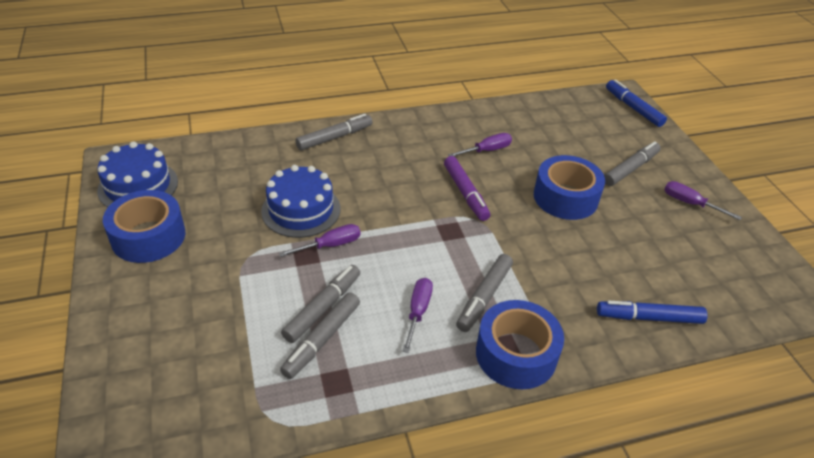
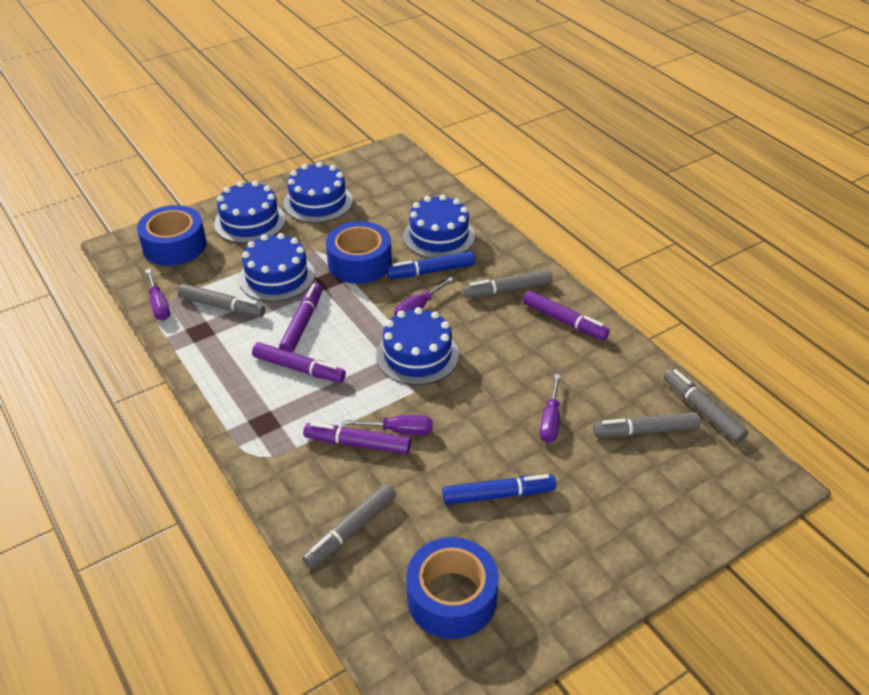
blue cake: [97,142,178,207] [261,165,340,238] = 2 -> [214,181,286,243] [239,233,315,302] [284,162,353,223] [376,307,459,385] [403,194,475,258] = 5
purple marker: [444,156,490,221] = 1 -> [252,342,346,383] [279,283,322,353] [303,422,411,454] [523,290,610,340] = 4

